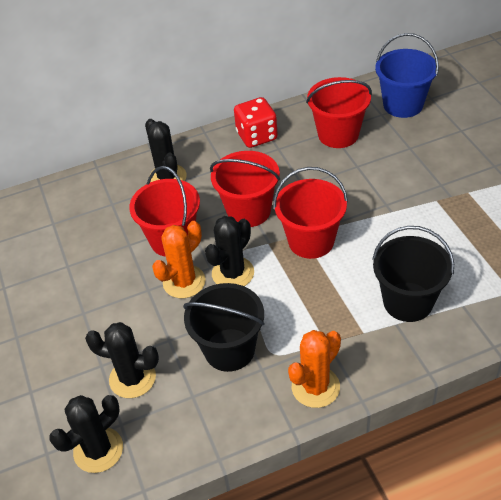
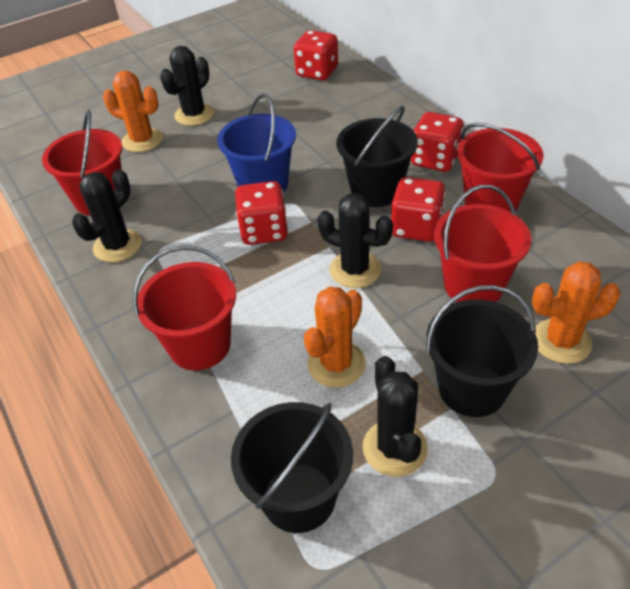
black bucket: [183,283,265,372] [373,226,454,322] = 2 -> [231,402,353,533] [336,106,418,207] [426,285,538,417] = 3
orange cactus: [152,221,205,298] [288,330,341,408] = 2 -> [103,71,163,152] [304,287,366,388] [532,261,621,364] = 3
red dice: [234,97,278,148] = 1 -> [235,181,288,245] [294,30,338,80] [391,177,446,242] [411,112,463,172] = 4

